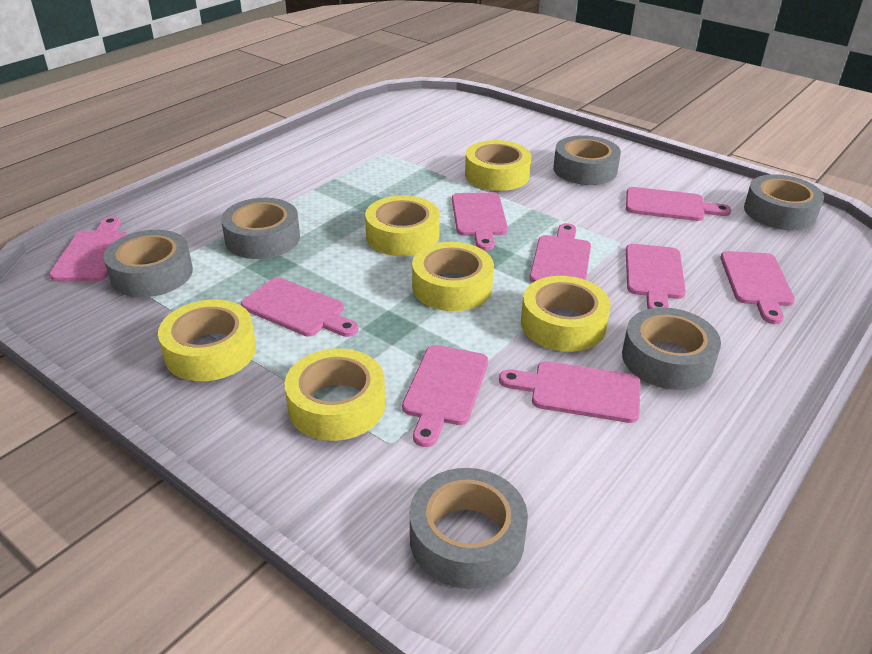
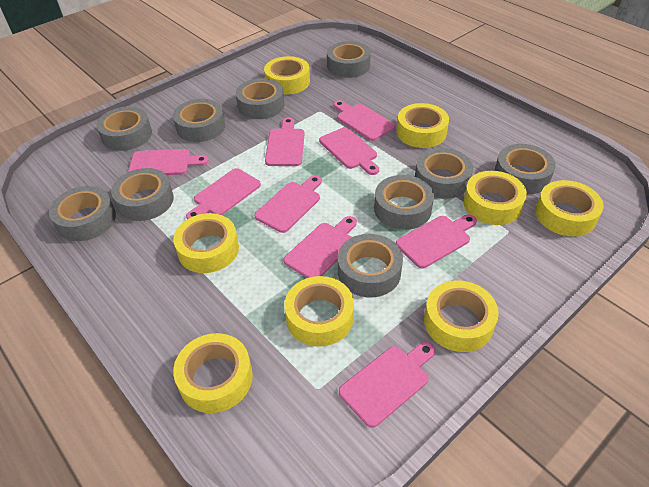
grey tape: [104,230,193,297] [221,198,300,259] [410,468,528,589] [553,135,621,185] [622,307,721,390] [744,174,824,230] = 6 -> [49,186,116,241] [96,107,152,151] [111,168,174,221] [173,99,225,142] [236,78,284,119] [327,41,371,78] [338,234,403,297] [374,175,434,230] [415,148,473,199] [494,144,556,194] = 10
yellow tape: [158,300,256,381] [285,348,385,441] [365,196,440,256] [412,242,494,311] [465,140,531,191] [521,276,611,352] = 6 -> [173,213,239,273] [173,333,253,413] [264,56,310,95] [285,276,354,347] [397,103,449,148] [424,280,499,352] [463,171,527,225] [535,180,604,236] = 8

